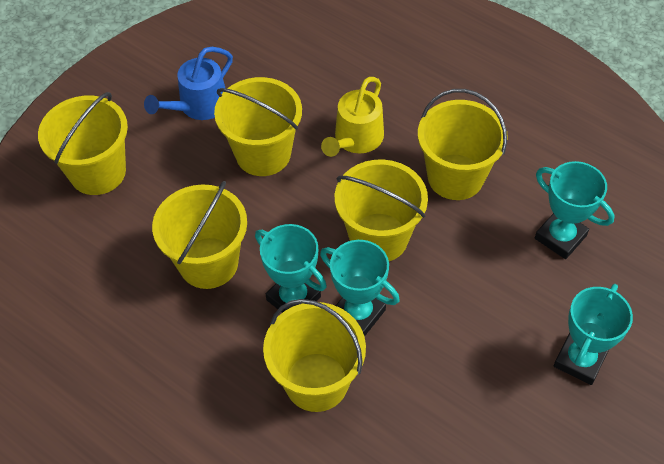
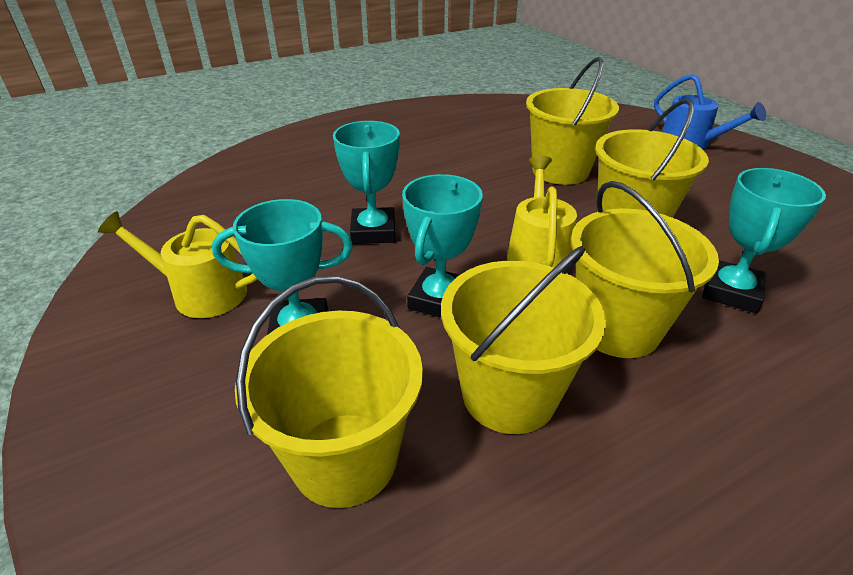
yellow bucket: [38,92,128,195] [152,181,247,289] [214,77,302,176] [263,299,366,412] [335,160,428,261] [418,89,508,200] = 6 -> [235,276,423,508] [441,246,606,434] [526,57,619,185] [571,181,719,358] [595,99,709,218] = 5
yellow watering can: [321,77,384,157] = 1 -> [98,211,257,318] [507,156,577,268] = 2

